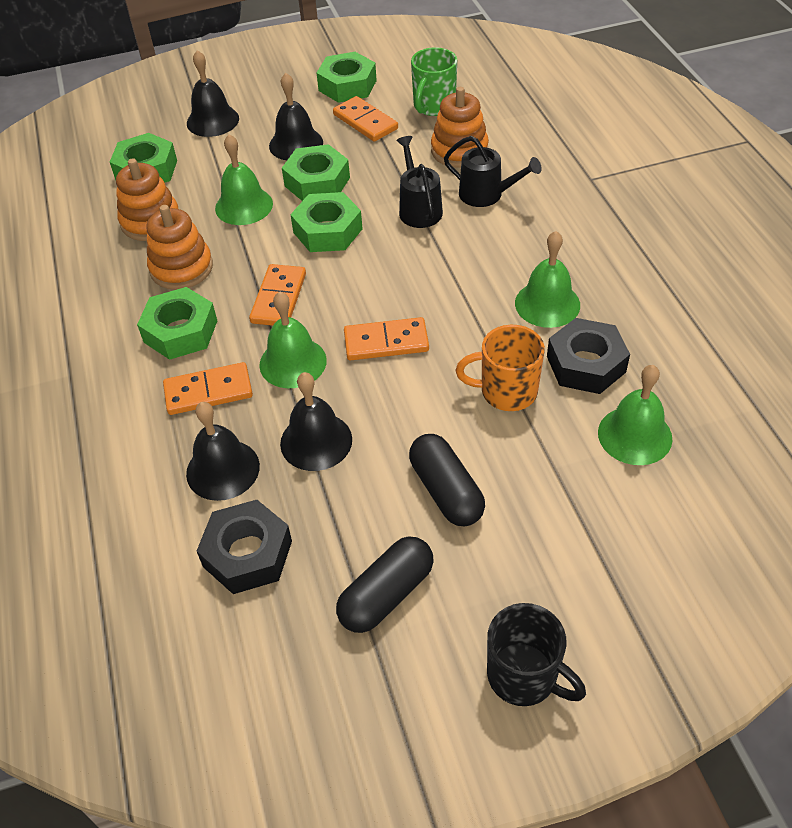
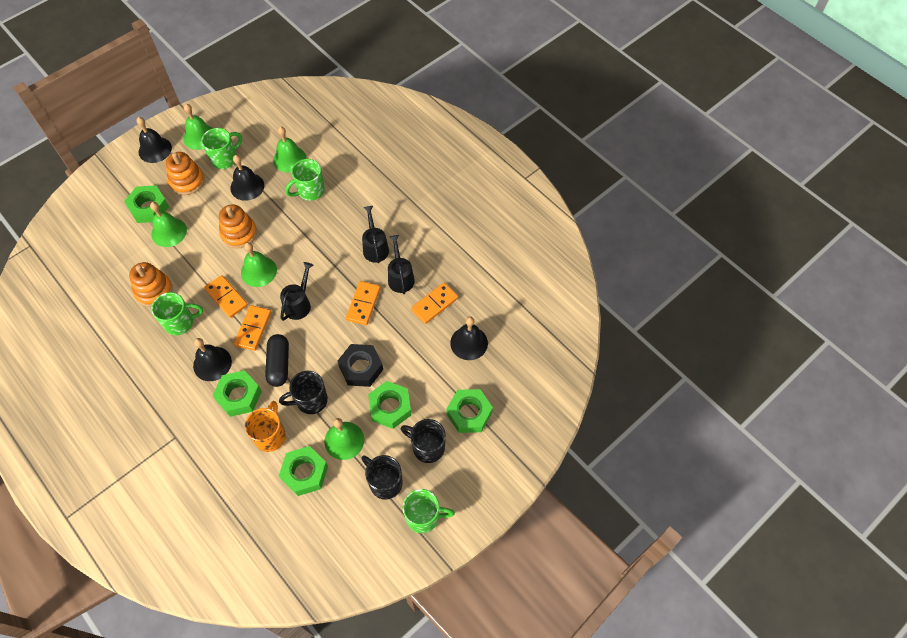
black capsule: [336,536,434,633] [409,434,485,526] = 2 -> [265,334,289,387] = 1
black mug: [487,603,586,706] = 1 -> [279,371,328,414] [361,455,402,500] [401,419,446,463] = 3
black nut: [197,500,292,594] [547,318,630,394] = 2 -> [338,344,383,387] = 1
black watering can: [396,136,443,228] [444,136,542,207] = 2 -> [280,262,313,321] [362,206,389,263] [388,235,415,294] = 3
green bell: [215,134,273,225] [259,291,327,388] [515,231,580,328] [598,365,672,465] = 4 -> [150,202,187,247] [183,104,213,150] [241,242,277,287] [273,126,306,172] [324,418,364,460] = 5
green mug: [411,47,457,116] = 1 -> [152,292,203,335] [201,128,242,169] [285,159,325,201] [403,489,455,533] = 4

